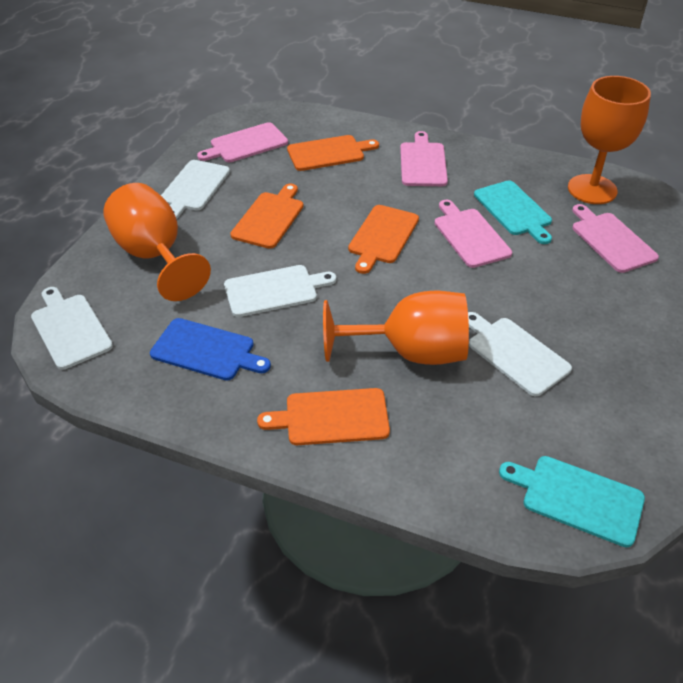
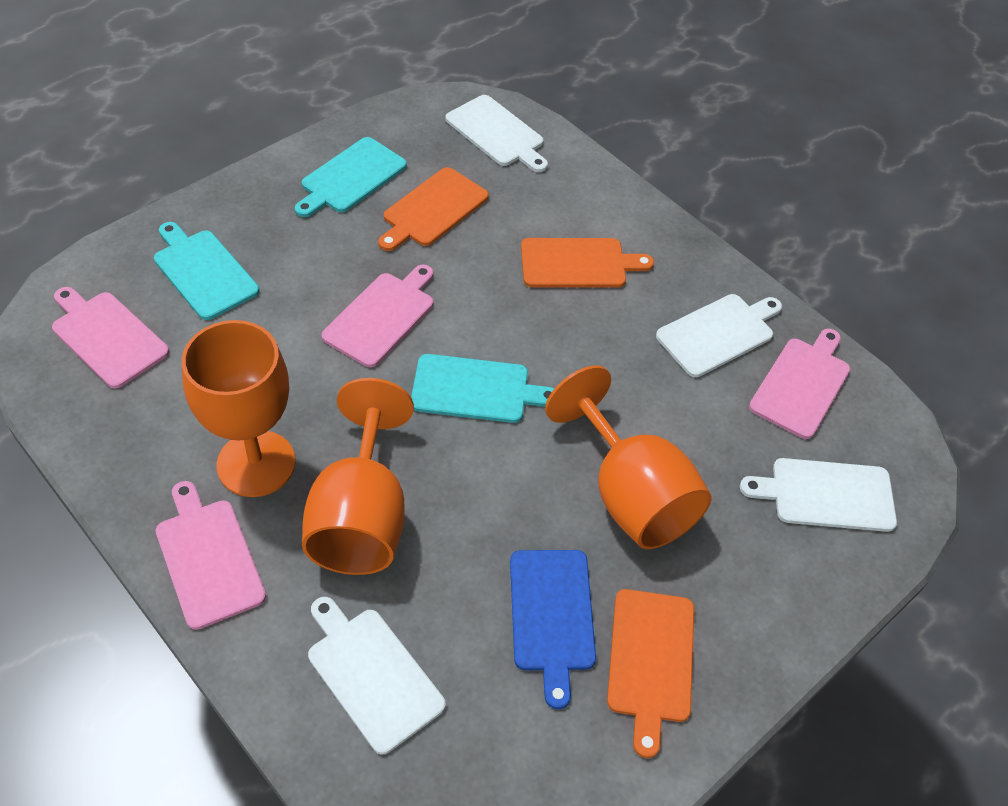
orange cutting board: [230,183,304,249] [257,388,390,445] [287,135,379,171] [348,205,419,274] = 4 -> [378,167,489,251] [521,238,654,288] [607,589,694,758] = 3
turquoise cutting board: [474,180,552,244] [499,456,645,547] = 2 -> [154,222,259,320] [295,137,407,217] [411,354,555,423] = 3

